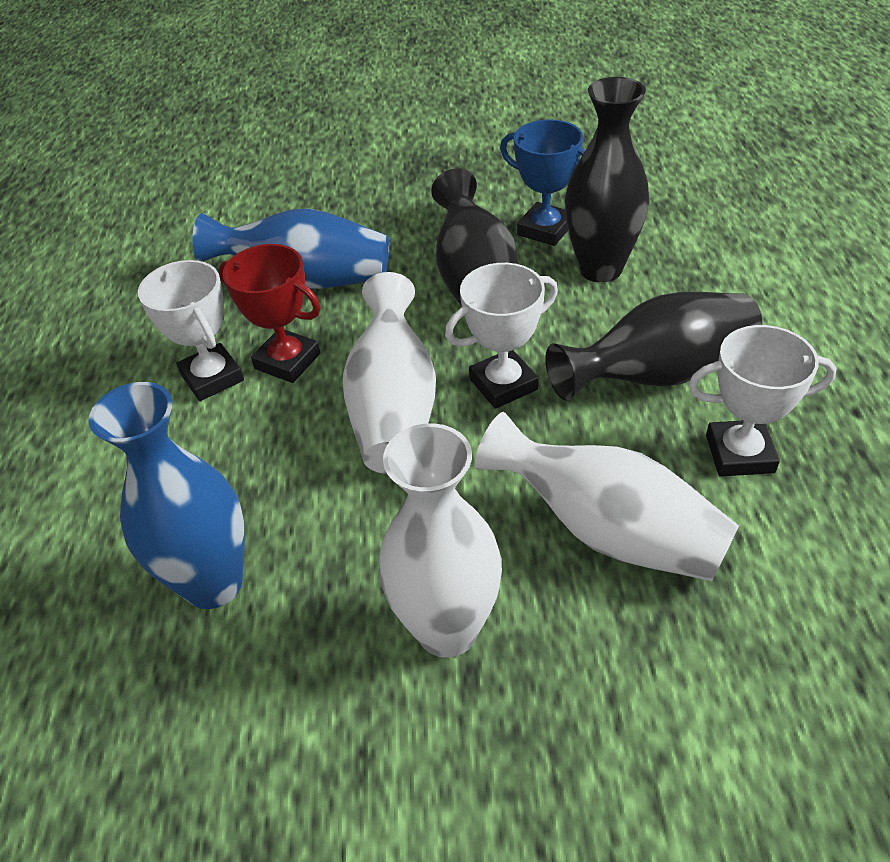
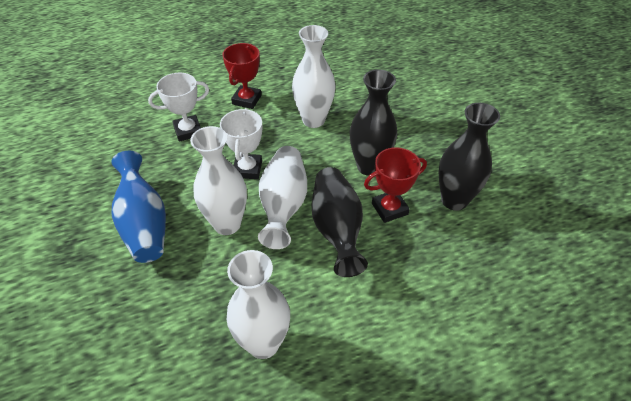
blue trophy: [500,119,585,246] = 1 -> none = 0
blue vase: [89,382,244,609] [192,208,389,289] = 2 -> [111,151,166,263] = 1
red trophy: [219,244,321,383] = 1 -> [222,43,262,109] [364,147,427,223] = 2
white trophy: [138,260,244,401] [445,263,558,409] [688,325,837,477] = 3 -> [148,73,209,142] [220,108,262,179] = 2
white vase: [343,272,436,474] [379,423,502,658] [475,412,739,581] = 3 -> [190,126,247,235] [227,250,290,359] [258,146,307,249] [292,25,335,128] = 4

